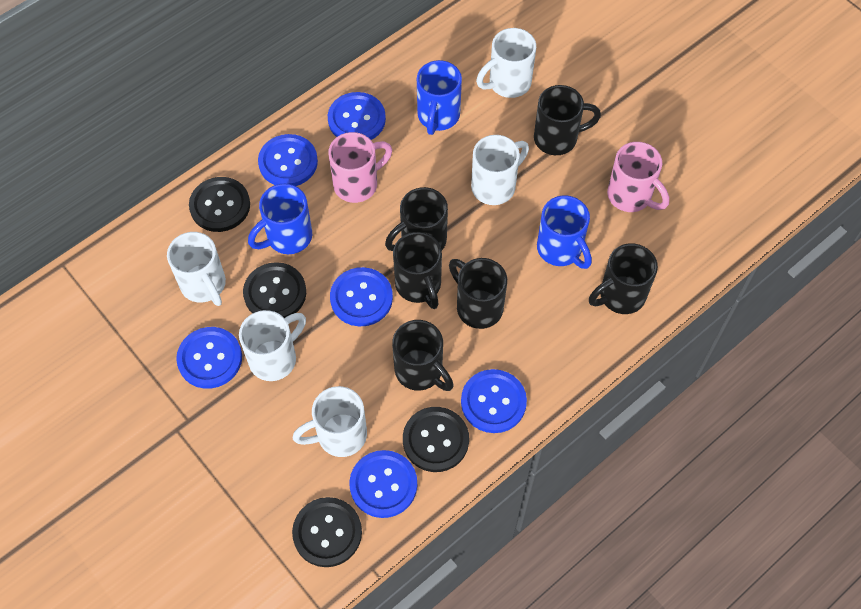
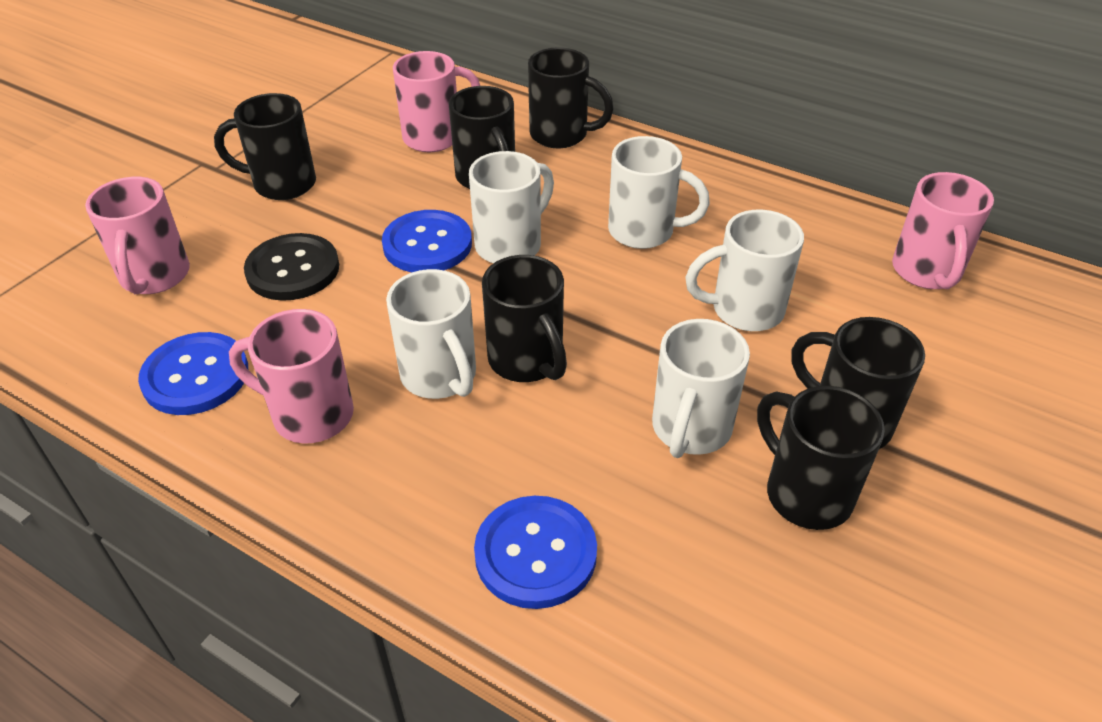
black button: [189,177,250,232] [243,262,306,318] [292,497,362,567] [403,407,469,472] = 4 -> [244,233,339,301] = 1
blue button: [176,327,242,389] [258,134,318,186] [328,92,386,140] [330,267,393,326] [349,450,417,518] [461,369,527,433] = 6 -> [138,332,248,415] [382,210,472,272] [474,496,597,609] = 3
blue mug: [248,184,312,254] [417,60,462,135] [537,195,592,269] = 3 -> none = 0
pink mug: [328,132,392,203] [607,142,669,212] = 2 -> [85,177,190,294] [229,309,354,444] [393,51,480,152] [892,172,994,289] = 4

